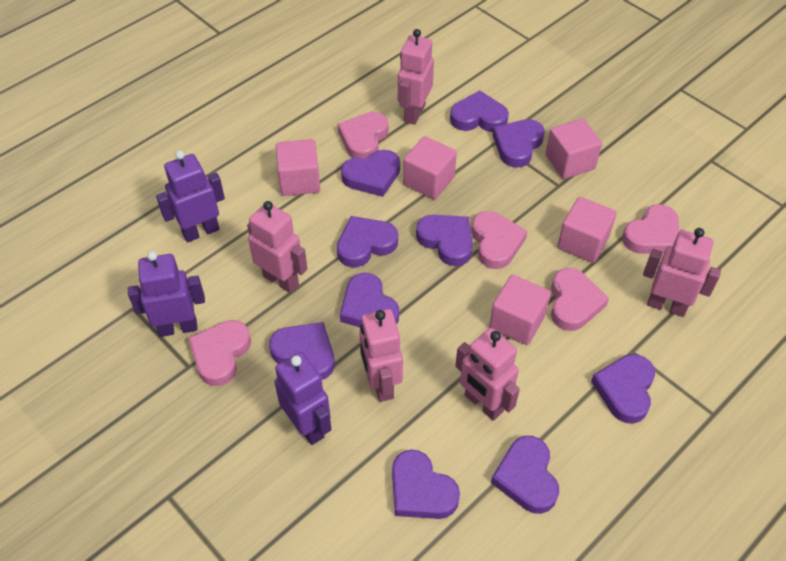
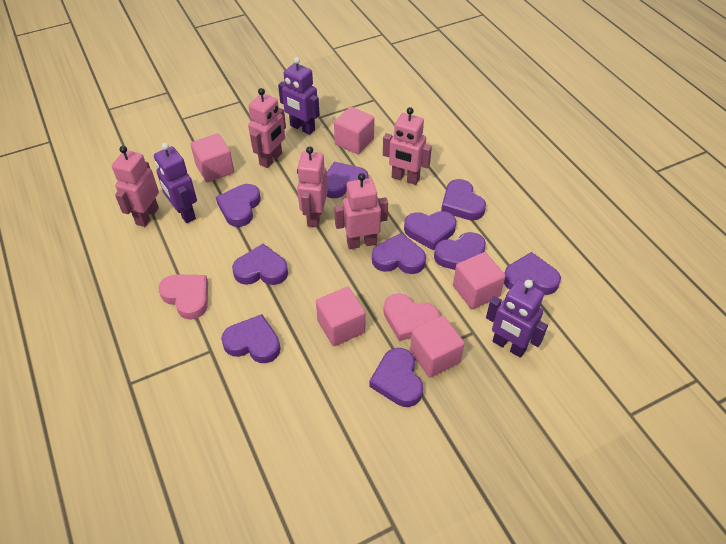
pink heart: [188,320,251,386] [338,112,388,159] [471,211,527,269] [551,268,609,331] [622,204,679,254] = 5 -> [158,274,208,320] [383,293,440,341] = 2

